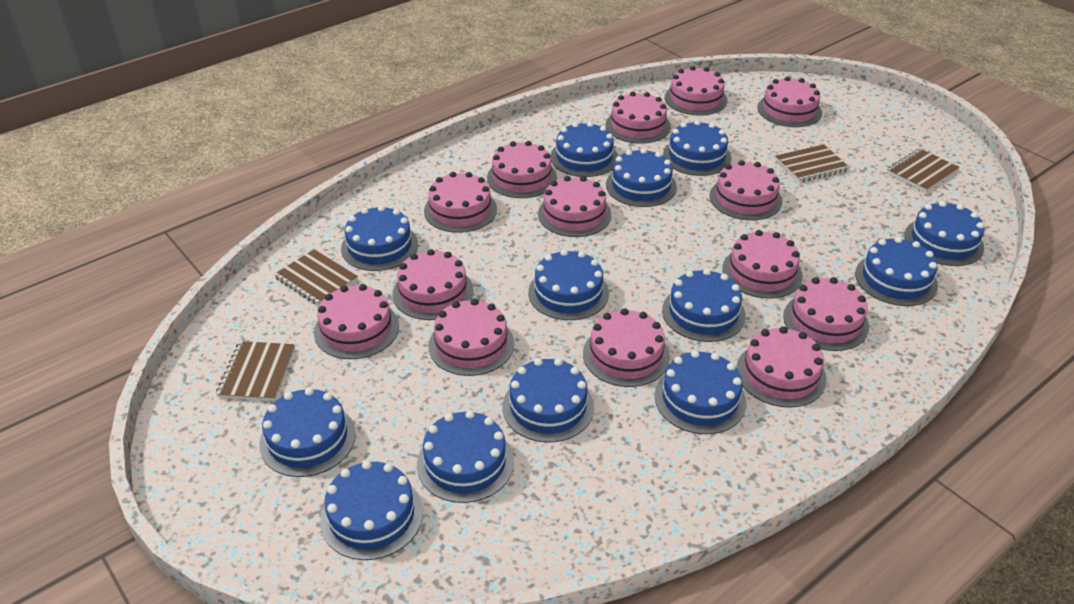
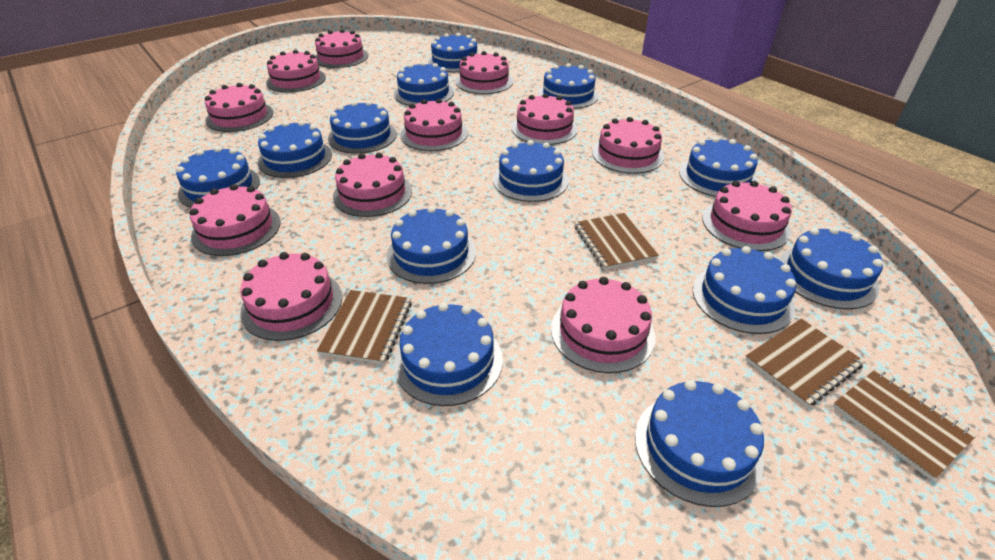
pink cake: [314,284,399,359] [392,249,473,320] [424,172,497,233] [428,299,514,376] [487,141,557,198] [538,176,611,237] [583,308,670,387] [606,91,671,144] [665,66,727,115] [709,160,782,220] [722,230,803,299] [736,327,827,408] [757,76,822,127] [783,277,869,351] = 14 -> [190,184,281,256] [205,83,273,132] [240,252,342,341] [266,50,326,92] [315,29,368,68] [333,153,412,217] [400,99,468,151] [455,51,513,94] [511,93,578,145] [551,277,656,373] [592,117,664,174] [703,181,792,251] = 12

